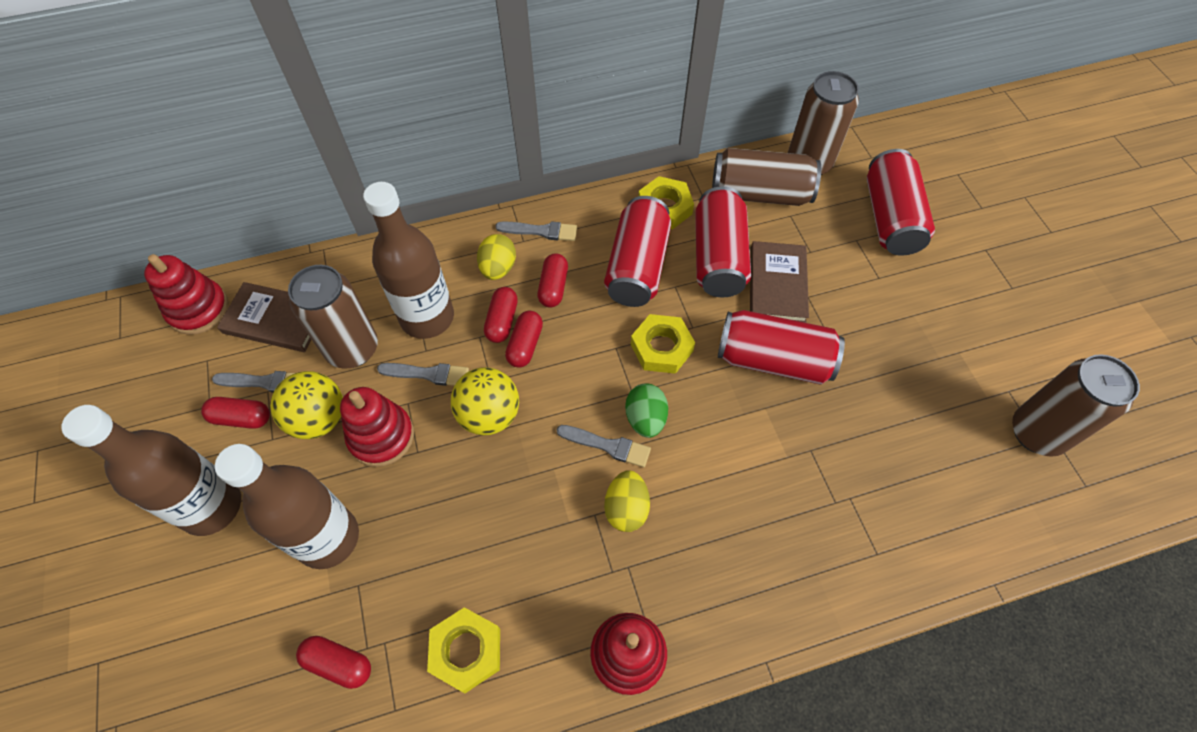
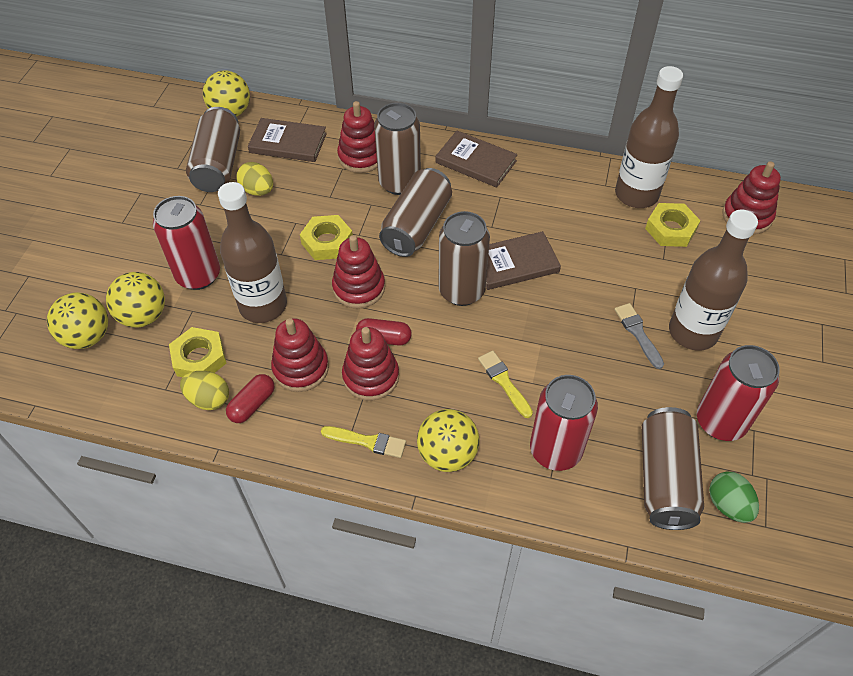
brown book: [217,282,312,352] [750,241,809,323] = 2 -> [248,118,327,162] [435,131,518,188] [486,231,561,290] = 3
brown can: [288,265,378,369] [712,148,821,206] [788,71,859,175] [1012,354,1140,457] = 4 -> [186,107,240,192] [374,103,421,195] [379,168,452,257] [438,211,490,306] [642,407,704,530] = 5
grey brush: [212,371,295,393] [377,363,469,386] [495,221,577,241] [557,425,651,468] = 4 -> [614,303,664,369] = 1
red can: [604,196,671,307] [695,186,751,297] [718,310,845,385] [867,149,935,256] = 4 -> [153,196,220,290] [530,375,598,471] [697,345,780,441] = 3
red capsule: [201,397,270,429] [296,636,371,689] [484,287,518,343] [505,311,543,368] [537,253,568,307] = 5 -> [226,374,275,423] [356,318,412,346] = 2
red stacking toy: [144,254,229,335] [340,387,414,467] [590,613,667,696] = 3 -> [271,318,329,392] [332,235,385,309] [337,101,377,173] [342,327,399,401] [722,161,781,234] = 5
yellow ball: [270,371,343,439] [451,367,519,435] = 2 -> [47,292,108,349] [106,272,165,328] [203,70,250,117] [417,409,480,472] = 4
yellow brush: none = 0 -> [321,426,406,458] [478,351,533,418] = 2

